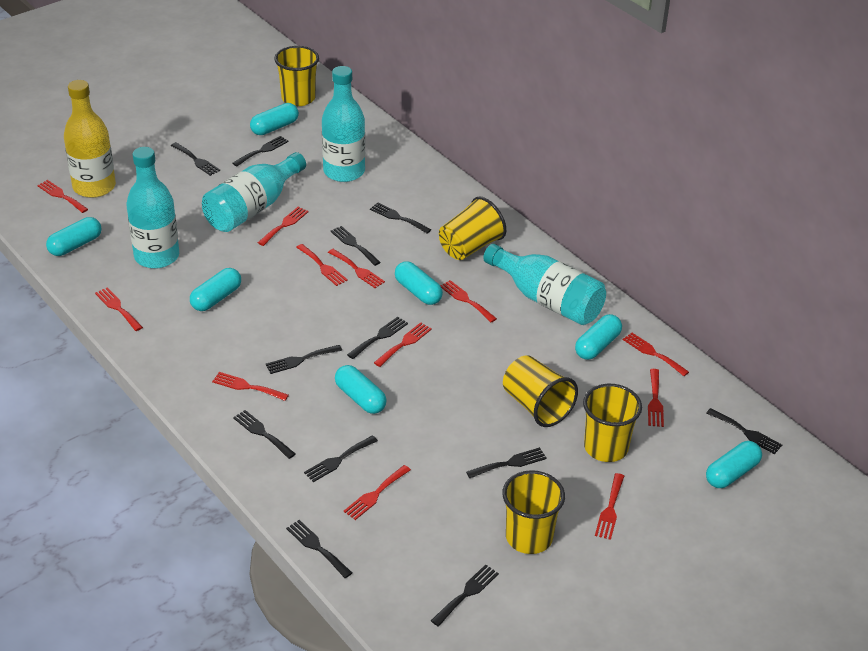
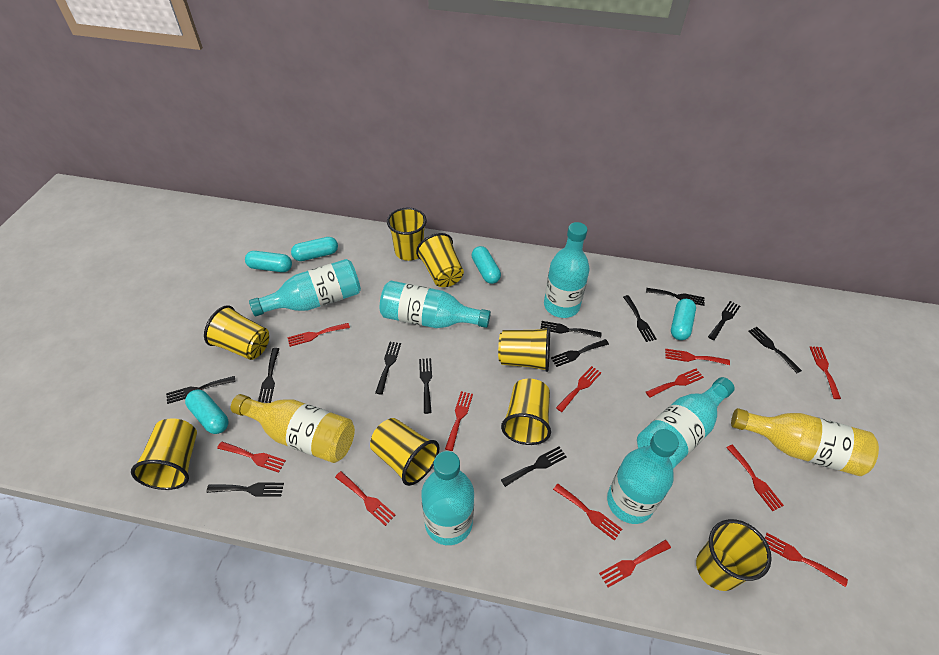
turquoise bottle: [127,147,179,269] [202,152,306,232] [322,66,365,182] [483,244,606,325] = 4 -> [249,259,361,316] [380,281,491,328] [421,451,474,545] [544,222,590,318] [607,429,679,524] [637,377,735,469] = 6
turquoise capsule: [46,217,102,256] [190,268,241,311] [250,103,299,135] [335,365,387,414] [395,261,443,305] [575,314,622,360] [706,441,762,488] = 7 -> [185,390,228,434] [245,251,292,272] [291,237,338,261] [472,246,501,284] [671,299,696,340] = 5
yellow bottle: [64,80,116,198] = 1 -> [231,394,355,463] [731,408,879,476] = 2
yellow cup: [274,46,319,106] [439,196,506,260] [502,470,565,554] [503,355,578,427] [583,384,642,462] = 5 -> [131,418,197,490] [204,305,269,360] [370,418,439,486] [387,207,427,261] [416,233,464,287] [498,327,550,372] [501,379,551,445] [696,519,772,591] = 8

